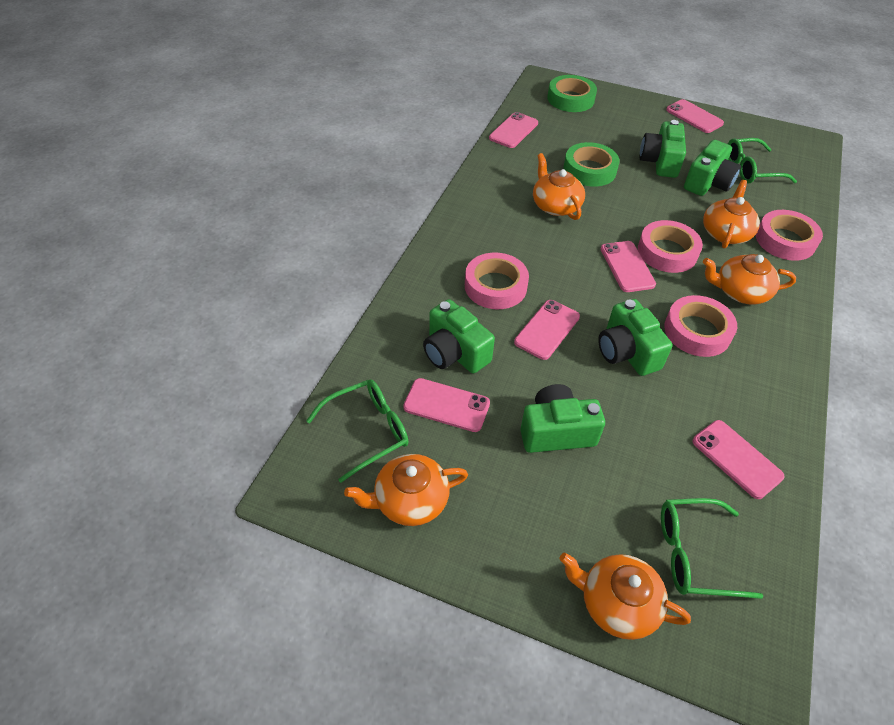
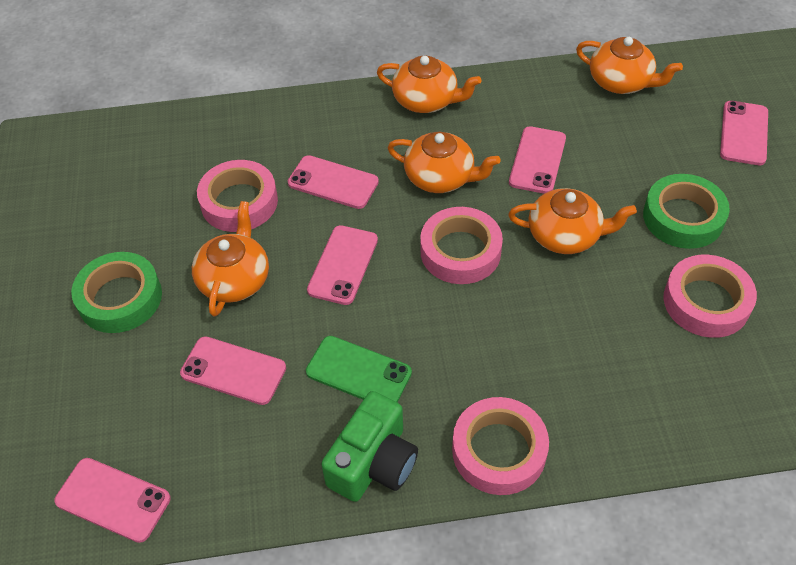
green camera: [423,299,495,373] [520,384,605,453] [598,299,672,376] [639,120,686,178] [684,140,741,196] = 5 -> [321,391,418,502] = 1
green glasses: [306,379,409,483] [661,498,764,599] [728,138,797,183] = 3 -> none = 0
green phone: none = 0 -> [306,336,412,402] = 1

